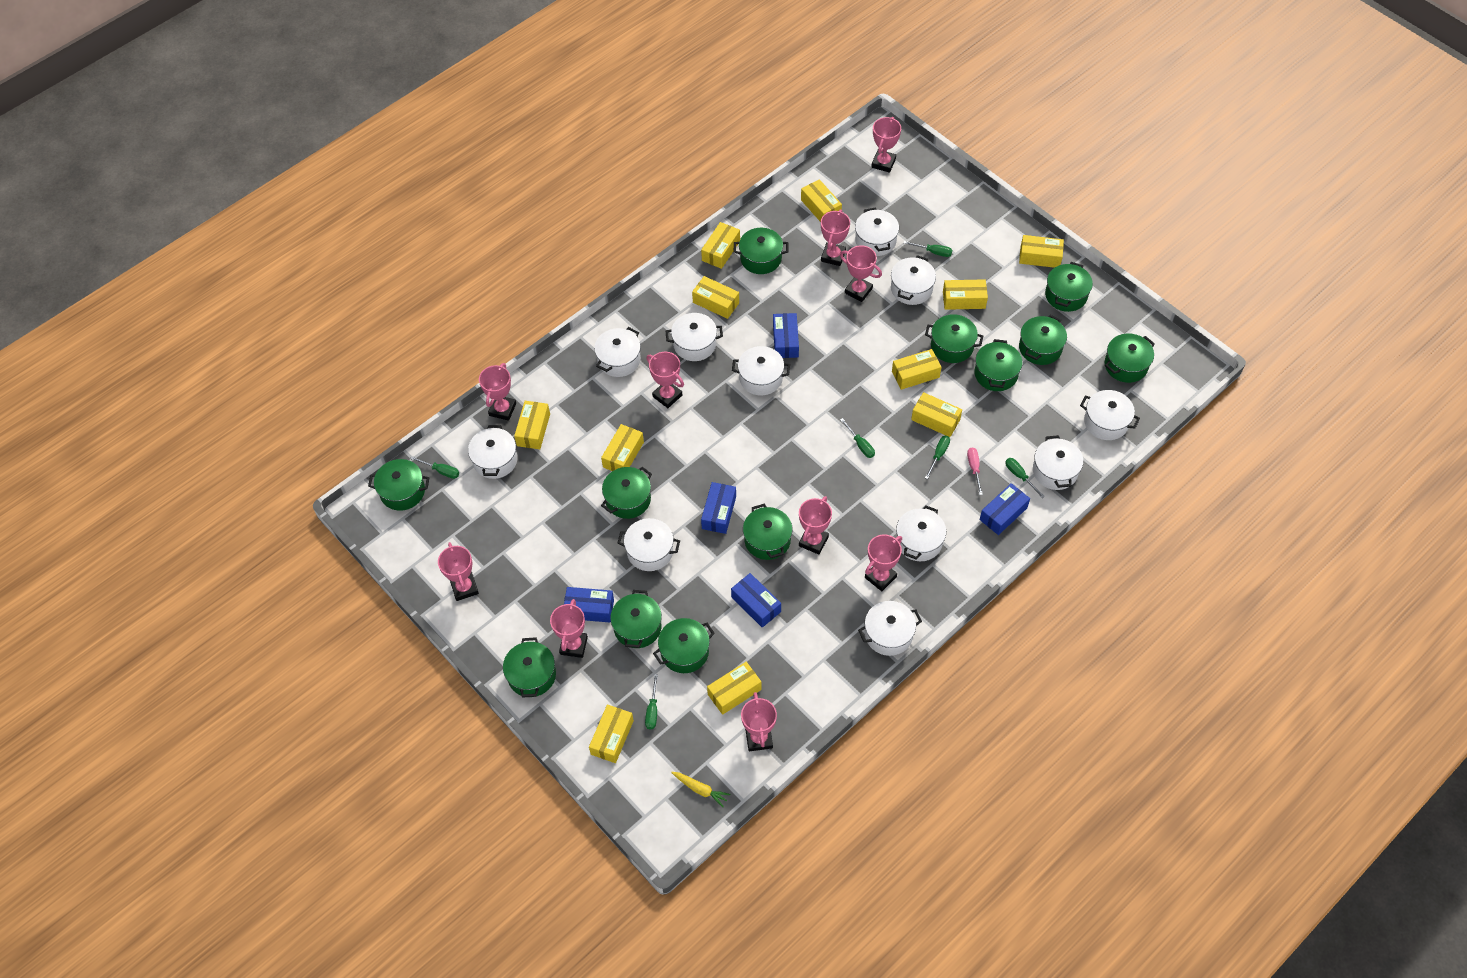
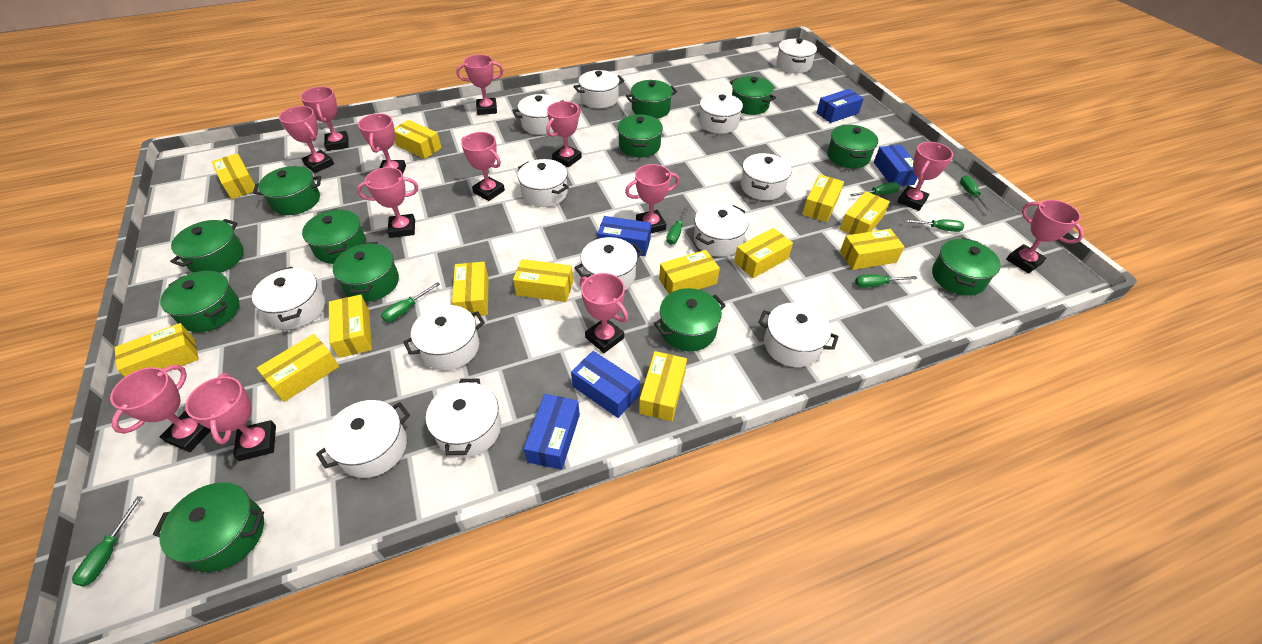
green screwdriver: [410,456,459,479] [645,674,658,730] [840,418,875,458] [904,241,952,257] [925,436,950,479] [1005,458,1045,498] = 6 -> [72,496,142,586] [381,282,440,322] [666,207,689,245] [850,182,900,197] [855,274,918,288] [904,219,964,232] [960,176,992,212] = 7
pink screwdriver: [967,448,983,495] = 1 -> none = 0
pink trophy: [438,542,479,601] [479,363,516,421] [550,599,588,658] [646,352,684,408] [741,692,777,751] [799,496,832,555] [821,210,850,266] [840,246,882,302] [865,535,902,591] [871,117,901,173] = 10 -> [110,365,211,452] [185,373,276,461] [279,106,334,173] [300,87,349,151] [357,167,418,238] [358,113,406,174] [456,55,503,115] [461,132,505,201] [546,101,582,167] [580,273,628,353] [625,164,679,233] [897,142,953,211] [1006,200,1084,274] = 13
white pot: [468,425,518,479] [594,327,641,377] [618,518,680,571] [666,313,723,361] [732,346,790,395] [855,207,899,256] [858,601,922,656] [891,255,936,305] [896,505,946,561] [1033,435,1083,490] [1080,390,1140,440] = 11 -> [252,267,325,329] [316,400,410,478] [403,305,485,371] [426,379,501,458] [512,94,564,135] [518,159,569,207] [574,70,624,108] [574,237,643,290] [694,204,748,257] [699,93,743,134] [741,153,792,200] [758,303,839,367] [776,38,817,73] = 13
yellow box: [514,401,550,449] [589,705,634,763] [601,424,644,471] [692,276,739,319] [701,222,740,269] [707,662,761,715] [801,179,842,222] [892,349,941,390] [911,392,962,437] [943,279,988,310] [1019,235,1064,268] = 11 -> [115,323,199,377] [211,153,258,199] [257,334,339,402] [329,295,372,358] [394,120,442,159] [452,262,489,317] [513,259,573,302] [639,351,687,421] [659,250,720,294] [734,228,793,278] [802,174,844,222] [840,191,890,235] [840,229,904,270] = 13
yellow carrot: [671,772,730,807] = 1 -> none = 0

